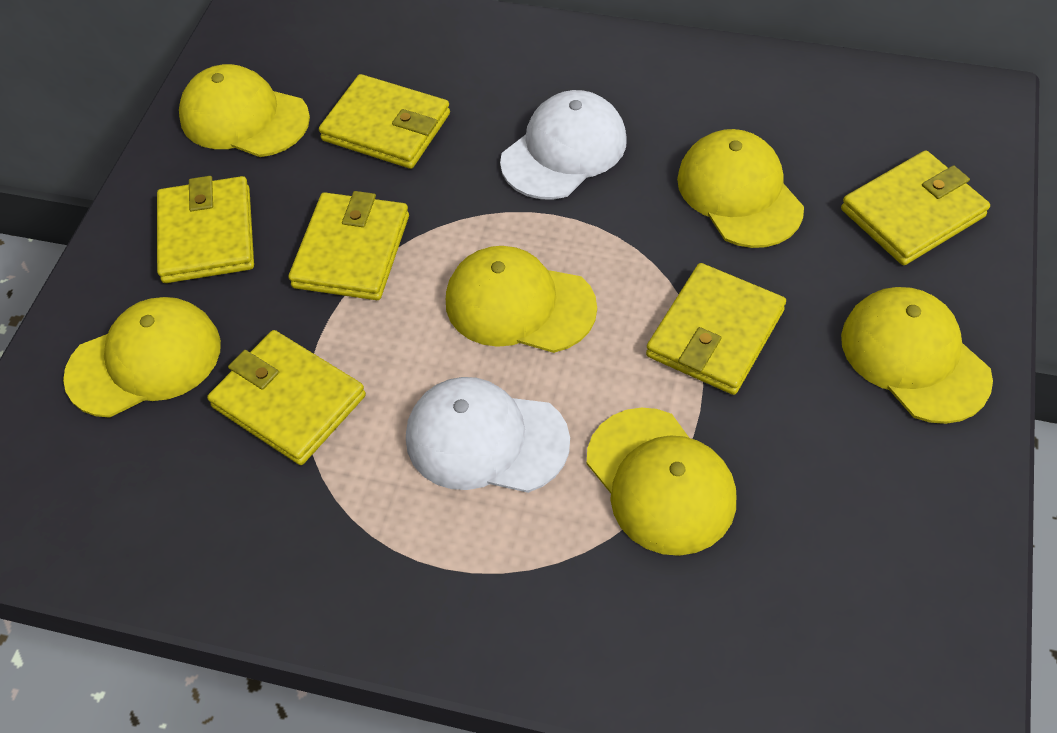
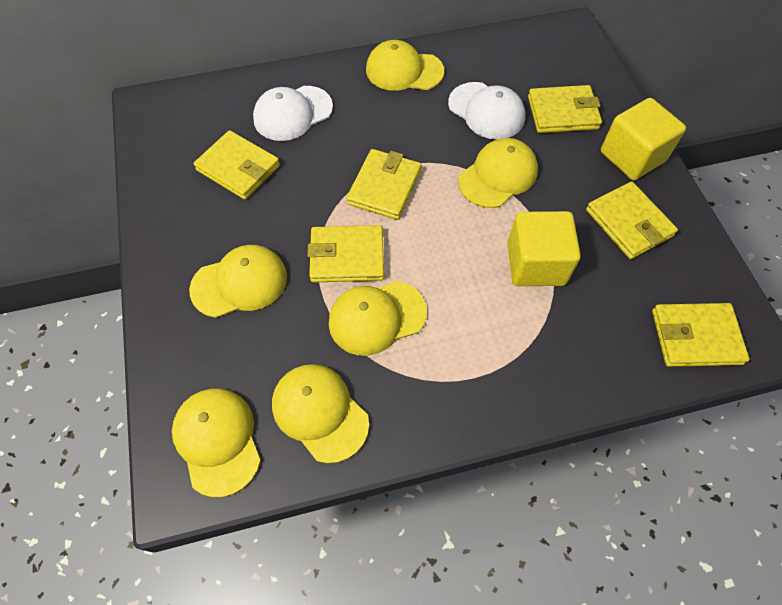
yellow cube: none = 0 -> [507,211,581,286] [601,98,686,180] = 2

